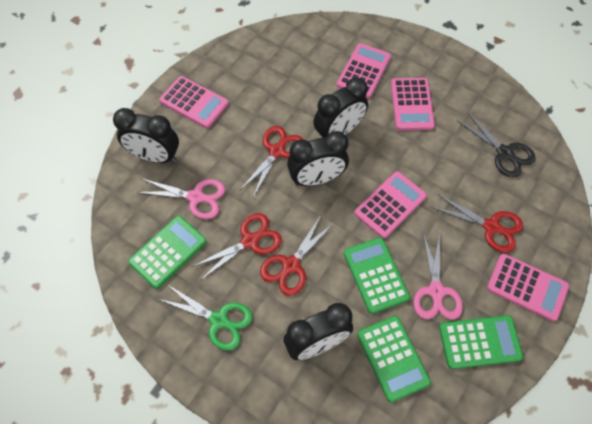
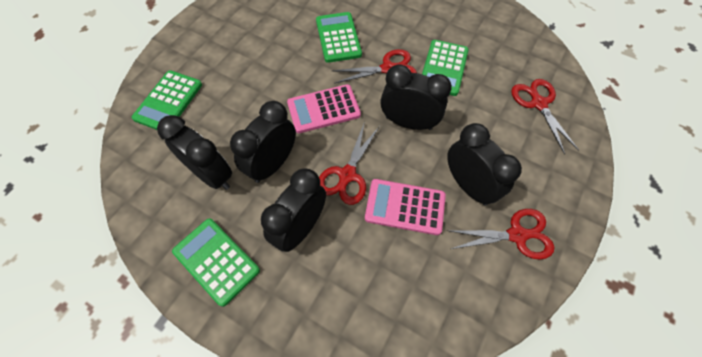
black clock: [113,108,179,163] [284,303,353,360] [287,131,349,186] [313,78,368,138] = 4 -> [157,115,232,190] [230,101,296,183] [261,168,326,252] [380,64,452,130] [447,123,522,205] = 5
black scissors: [458,112,536,178] = 1 -> none = 0
green scissors: [158,285,252,351] = 1 -> none = 0
pink calculator: [159,76,229,128] [337,43,391,98] [354,171,427,239] [391,78,435,130] [487,254,569,321] = 5 -> [287,84,361,133] [365,179,446,235] = 2
pink scissors: [136,178,225,219] [413,231,463,320] = 2 -> none = 0

